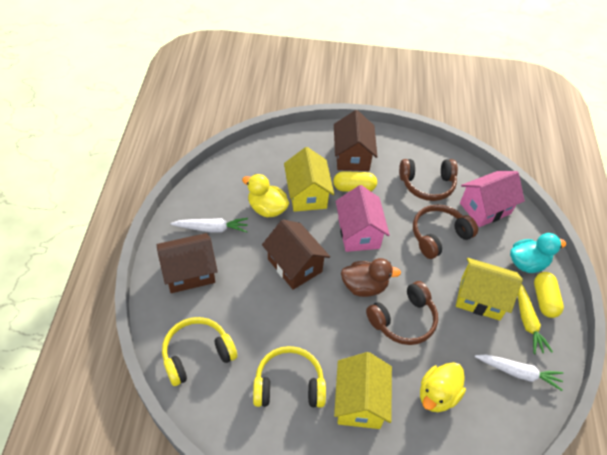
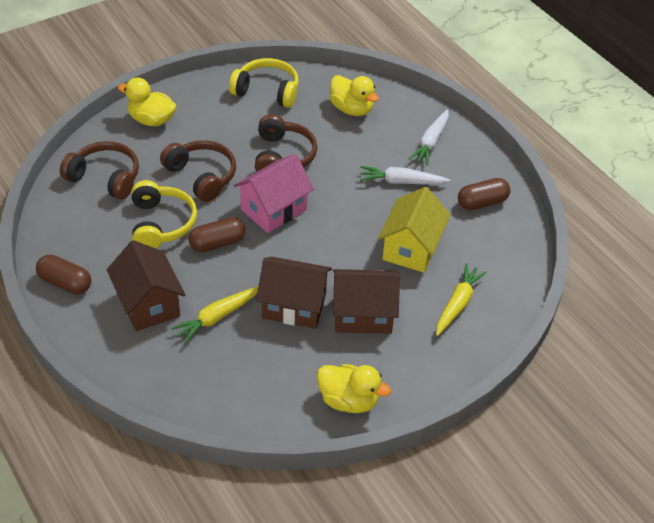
brown capsule: none = 0 -> [36,255,91,294] [188,217,245,252] [458,178,510,210] = 3
brown duck: [341,258,401,297] = 1 -> none = 0
pink house: [336,185,390,252] [460,171,525,227] = 2 -> [234,154,314,233] = 1
turquoise duck: [510,233,566,273] = 1 -> none = 0
yellow capsule: [333,171,377,192] [534,272,564,318] = 2 -> none = 0
yellow carrot: [518,284,553,354] = 1 -> [171,286,259,344] [436,263,487,336] = 2
yellow duck: [242,174,290,217] [420,362,466,412] = 2 -> [118,77,176,126] [317,364,391,413] [330,75,379,116] = 3
yellow house: [284,147,334,212] [334,352,392,429] [456,258,523,321] = 3 -> [378,187,451,273] = 1

